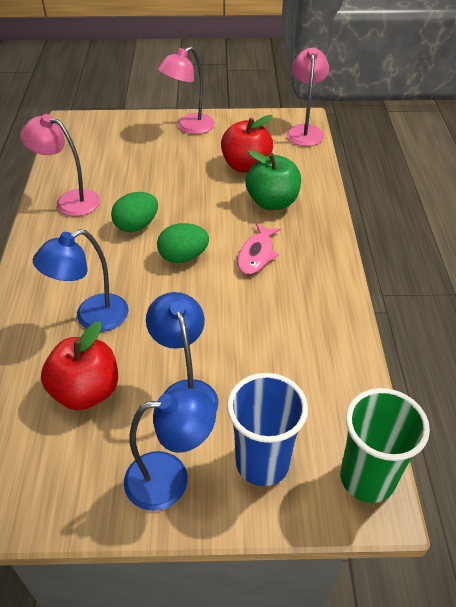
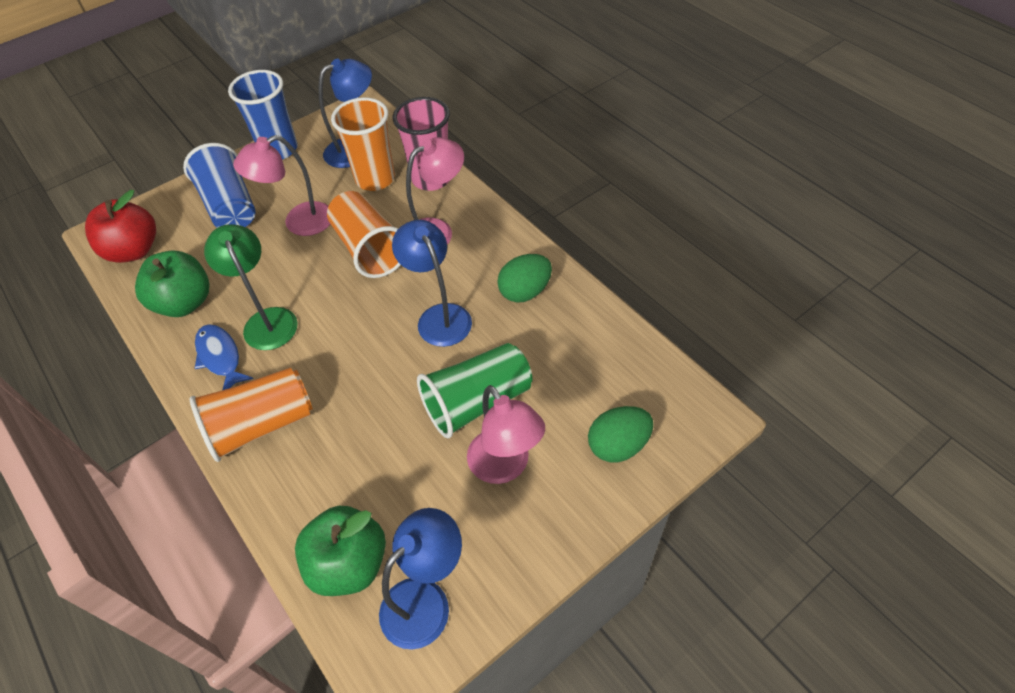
blue cup: [227,373,308,486] = 1 -> [183,143,256,228] [228,70,298,160] = 2
blue fish: none = 0 -> [195,324,254,390] = 1
green apple: [246,150,301,210] = 1 -> [135,250,210,317] [295,506,386,596] = 2
green lamp: none = 0 -> [204,224,298,350] = 1
orange cup: none = 0 -> [190,368,313,462] [327,191,401,278] [331,97,395,191] = 3
pink cup: none = 0 -> [393,97,450,191] = 1
pink fish: [237,223,281,274] = 1 -> none = 0
red apple: [41,321,118,410] [221,115,273,173] = 2 -> [85,190,156,263] = 1

